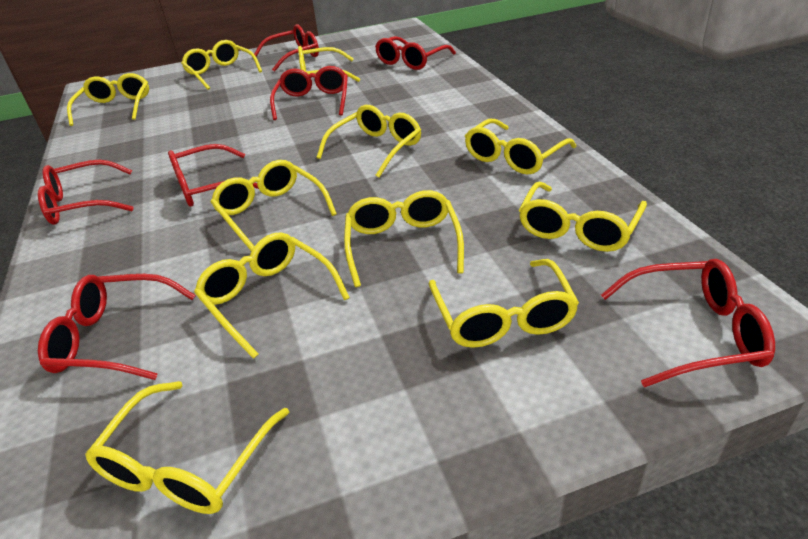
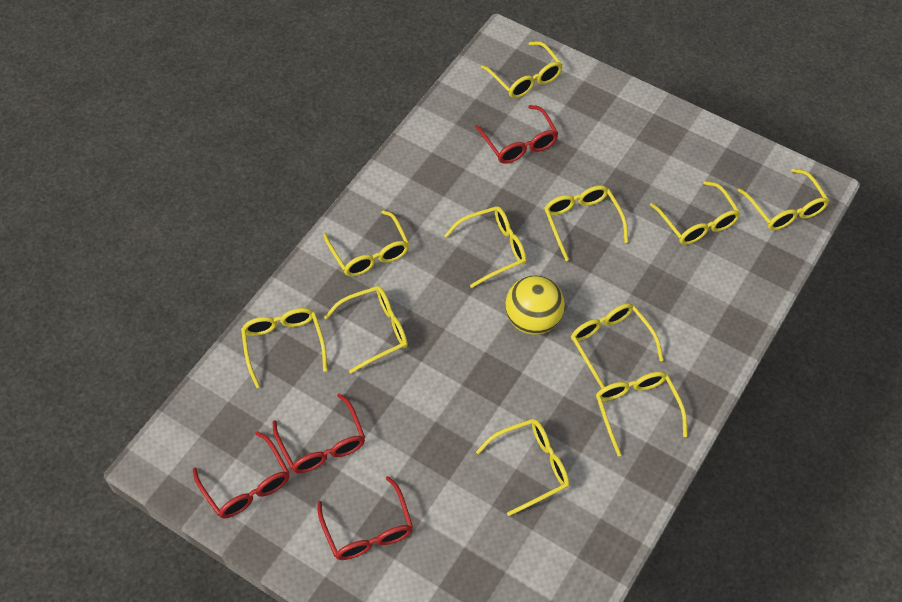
red glasses: [38,160,134,225] [38,274,196,380] [168,144,259,207] [254,24,319,72] [270,66,348,120] [375,36,456,70] [601,259,775,387] = 7 -> [193,431,290,519] [273,394,365,473] [317,476,413,560] [475,105,559,164] = 4
yellow ball: none = 0 -> [505,276,565,335] = 1

